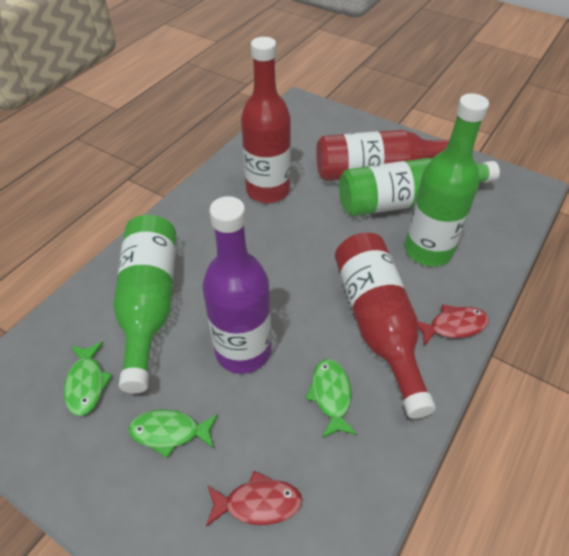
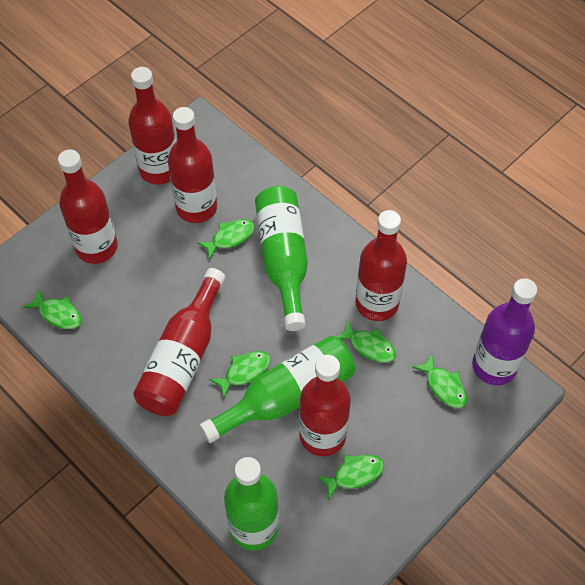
green fish: [64,342,112,416] [128,410,218,458] [305,359,357,438] = 3 -> [23,289,82,329] [197,219,255,259] [209,351,271,398] [317,455,384,499] [337,320,396,363] [412,354,467,409] = 6
red bottle: [241,37,291,203] [316,130,449,181] [335,233,436,419] = 3 -> [58,149,118,264] [128,67,176,185] [133,268,225,416] [168,107,217,223] [299,355,351,456] [355,210,407,321] = 6
red fish: [206,471,302,527] [418,304,489,346] = 2 -> none = 0

